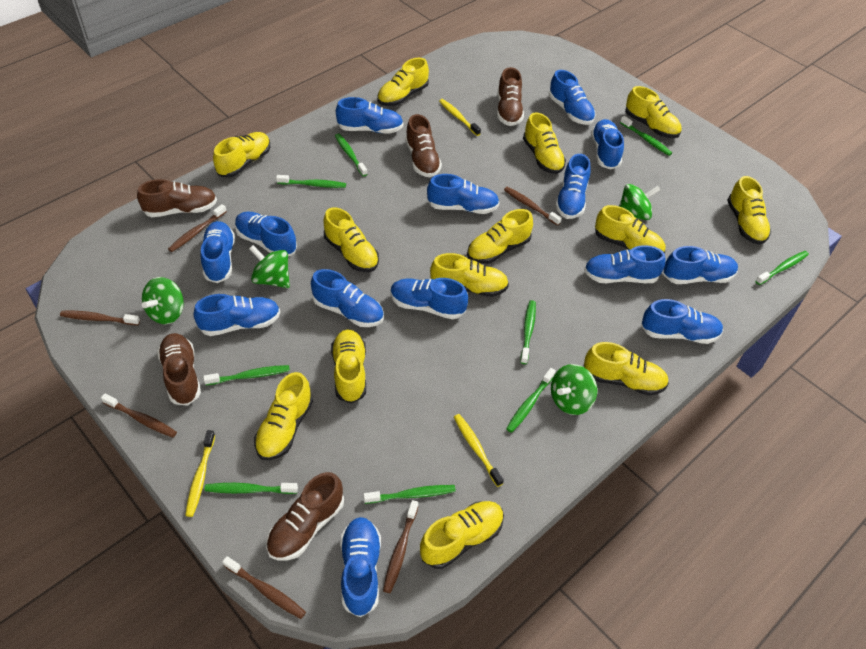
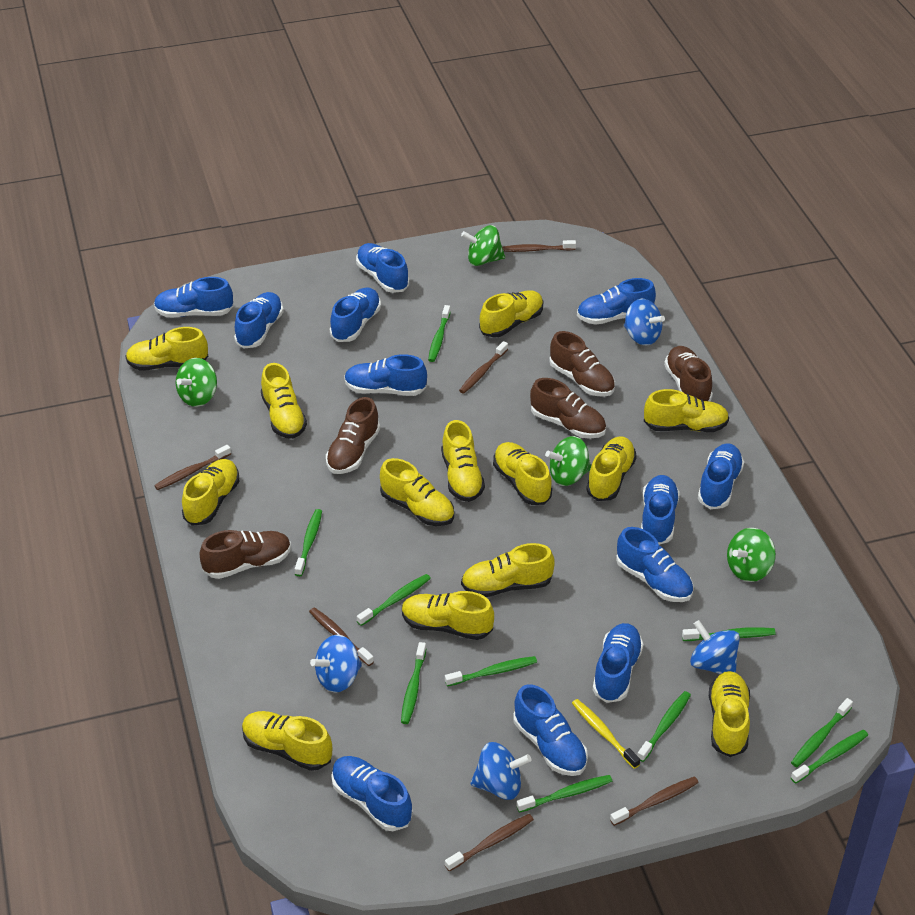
blue shoe: [194,294,280,336] [200,221,235,283] [235,211,297,256] [311,269,384,327] [336,97,403,134] [340,517,381,617] [391,278,468,319] [427,174,500,214] [549,70,596,125] [555,154,590,219] [584,245,666,283] [591,119,624,170] [641,299,723,344] [663,246,738,284] = 14 -> [154,277,233,317] [234,292,283,349] [330,287,381,342] [331,756,413,831] [344,354,427,396] [356,243,409,293] [513,684,588,776] [577,278,656,325] [593,623,644,703] [616,527,693,602] [641,475,680,545] [698,443,744,509] = 12
blue spinning top: none = 0 -> [310,635,362,693] [470,742,532,800] [624,299,665,345] [690,620,740,674] = 4
green toothbrush: [203,365,290,385] [204,483,298,494] [276,175,346,188] [335,134,367,176] [363,485,456,504] [506,368,556,433] [520,300,536,364] [620,116,672,156] [756,251,809,285] = 9 -> [295,509,322,576] [357,574,431,626] [401,642,426,724] [428,305,451,362] [445,656,537,686] [516,775,612,813] [637,691,691,762] [682,627,776,641] [791,698,853,767] [791,730,868,783] = 10
yellow toothbrush: [185,430,215,517] [439,99,481,136] [454,414,504,487] = 3 -> [572,699,640,769] = 1

